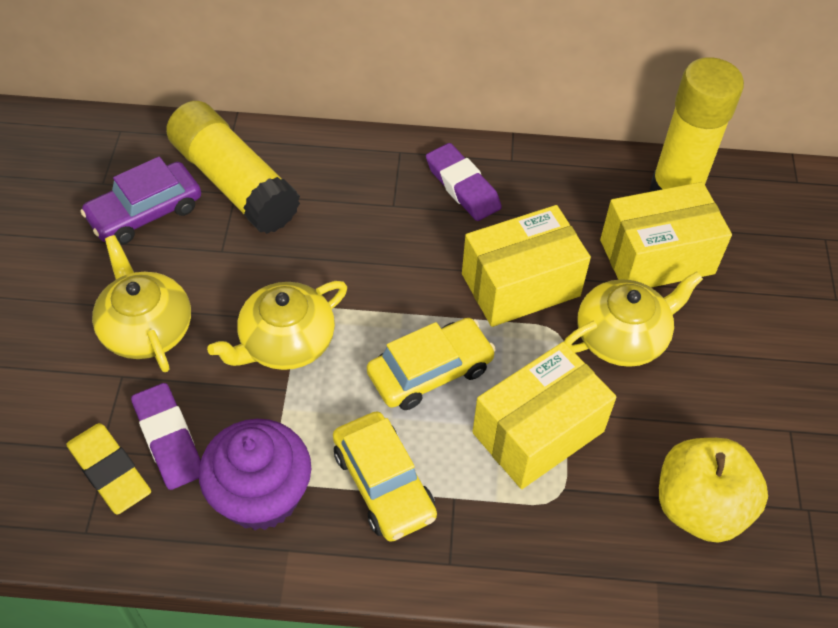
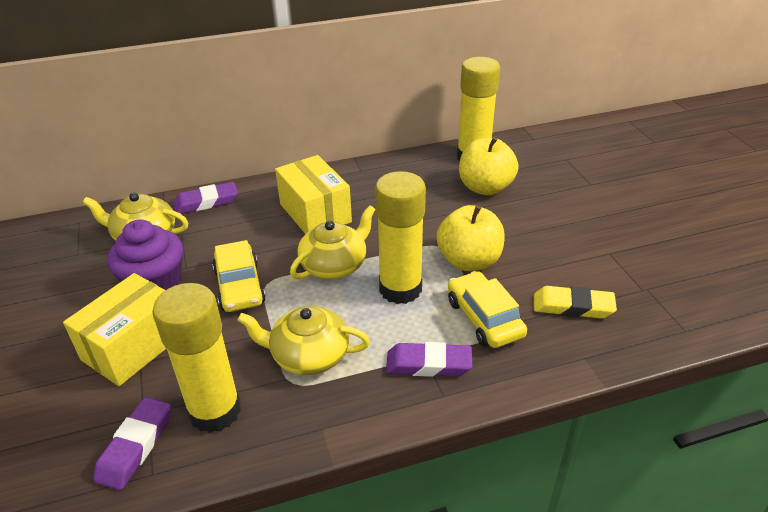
purple car: [80,157,201,245] = 1 -> none = 0
purple eraser: [131,383,201,490] [426,143,502,221] = 2 -> [93,397,171,490] [173,182,238,214] [386,342,472,377] = 3
yellow apple: [659,438,768,543] = 1 -> [437,205,505,271] [459,137,519,196] = 2
yellow box: [462,205,591,327] [473,342,616,489] [600,182,732,288] = 3 -> [63,273,167,386] [275,155,352,234] = 2
yellow glue stick: [166,101,300,234] [650,57,744,192] = 2 -> [152,283,241,433] [375,171,426,304] [457,57,500,160] = 3

